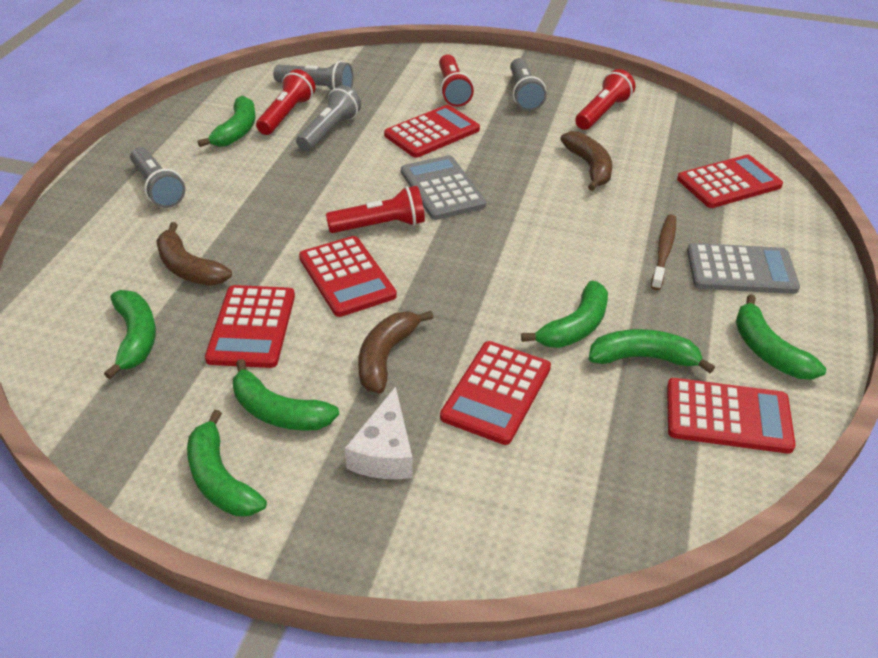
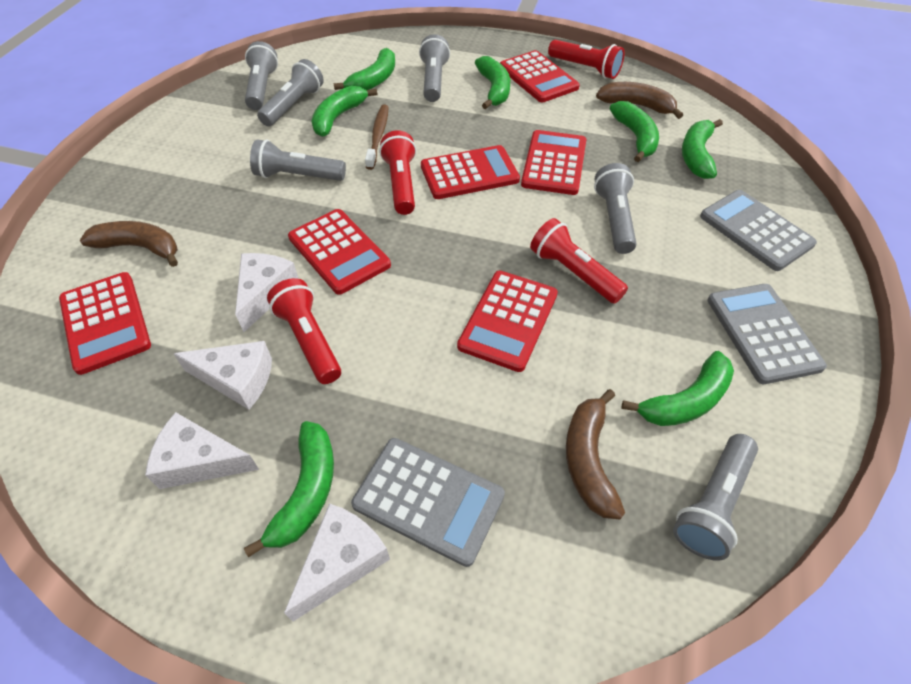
grey calculator: [401,155,486,220] [687,243,800,294] = 2 -> [351,438,505,567] [700,190,817,271] [707,284,827,384] = 3
grey flashlight: [130,147,185,208] [273,61,354,90] [296,85,361,151] [510,58,546,111] = 4 -> [245,41,278,110] [250,139,346,181] [257,59,324,126] [419,34,450,102] [594,163,637,254] [673,434,758,561] = 6
white cheese: [345,387,413,479] = 1 -> [145,412,259,489] [174,341,272,410] [235,253,299,332] [284,503,390,621] = 4

